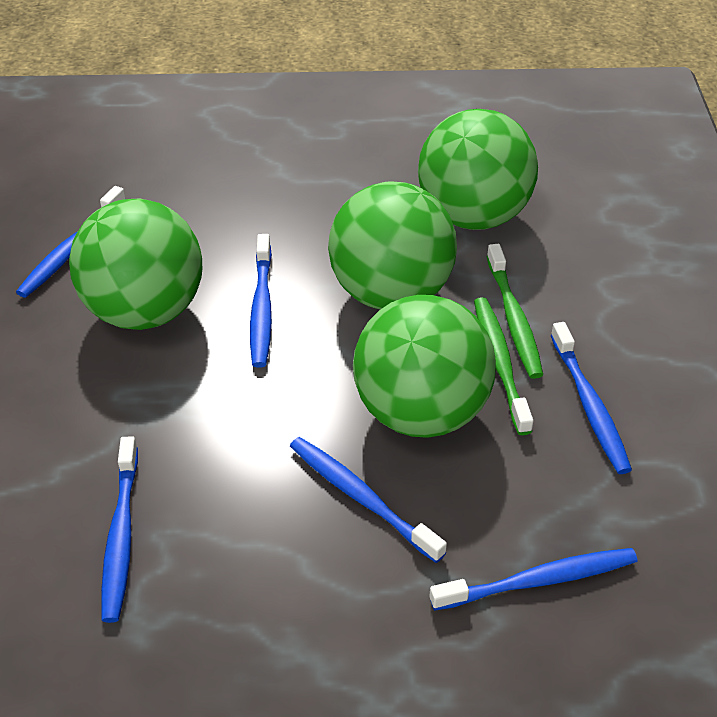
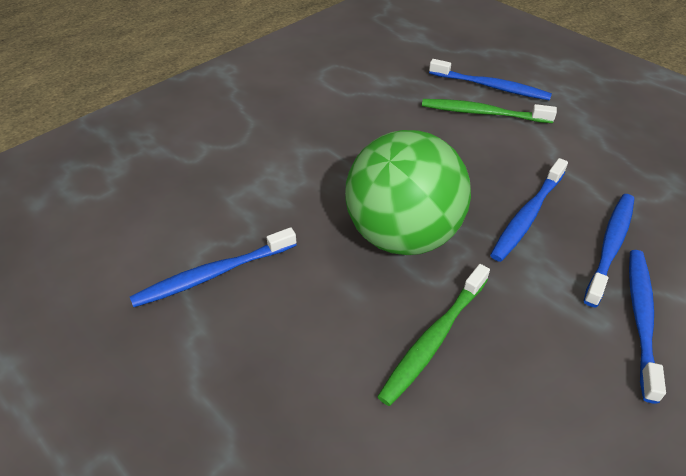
blue toothbrush: [16,186,125,298] [101,436,138,623] [250,234,272,368] [290,437,447,563] [430,548,638,611] [550,322,632,474] = 6 -> [130,227,296,307] [429,59,552,101] [490,158,568,262] [584,194,634,308] [629,250,666,403] = 5
green ball: [69,199,202,330] [328,181,457,310] [353,295,496,438] [418,109,538,230] = 4 -> [345,130,471,255] = 1

